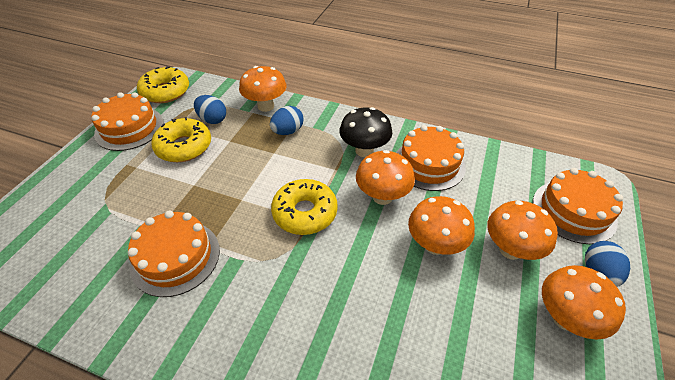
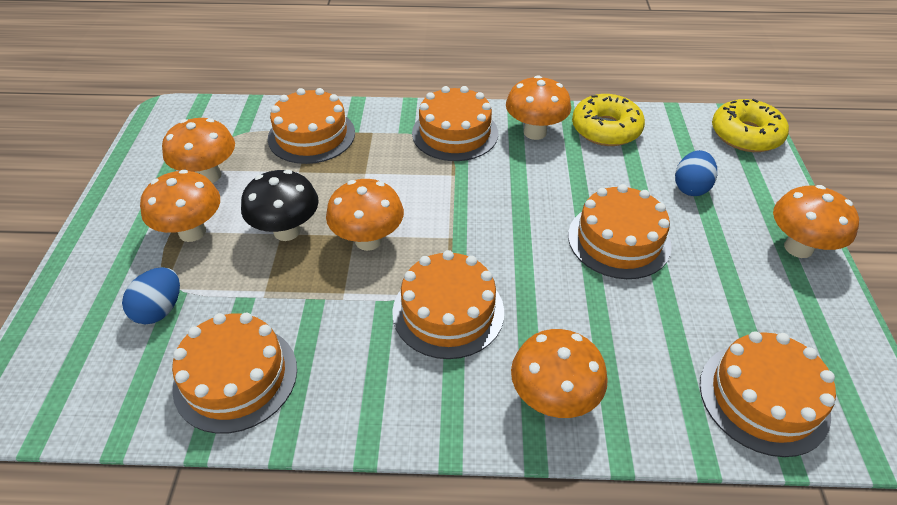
blue egg: [194,95,226,124] [270,106,303,135] [585,241,630,287] = 3 -> [122,267,180,324] [675,150,717,196] = 2
orange cake: [91,92,164,151] [128,211,220,297] [396,125,466,191] [533,168,623,244] = 4 -> [172,313,297,434] [268,88,355,164] [392,250,504,359] [412,86,498,161] [568,184,672,279] [700,331,836,457] = 6
orange mushroom: [239,66,287,112] [356,150,415,205] [408,196,475,255] [487,201,558,260] [542,265,626,340] = 5 -> [140,170,220,242] [162,118,235,183] [326,179,404,251] [506,75,571,140] [511,329,608,418] [773,185,859,258] = 6
yellow donut: [137,66,189,103] [151,117,211,162] [271,179,338,235] = 3 -> [572,94,645,146] [712,99,789,152] = 2

